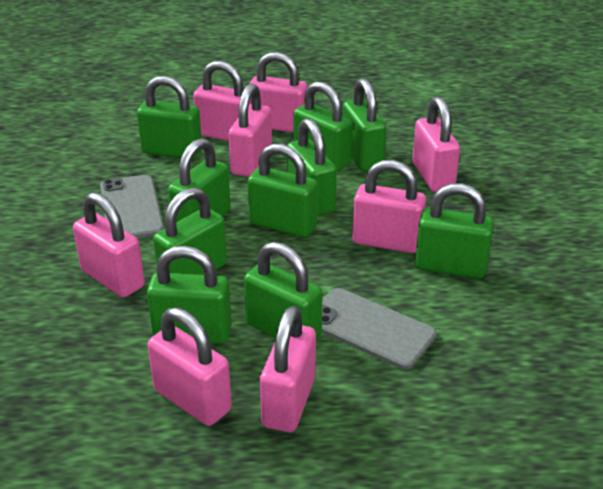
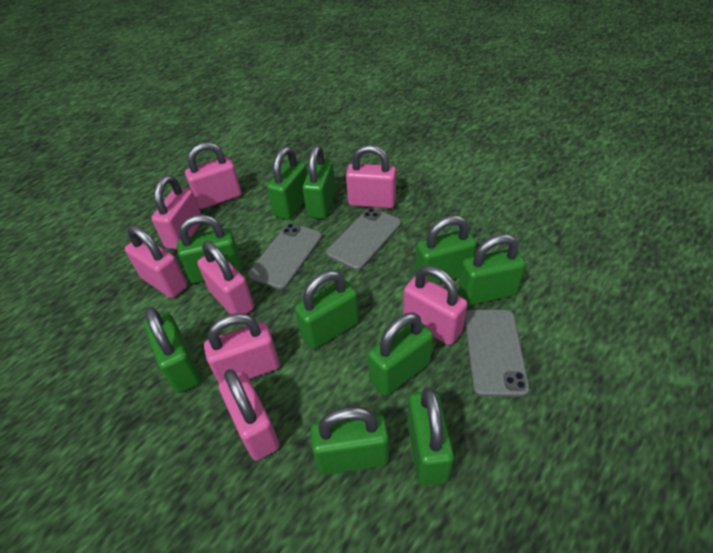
grey phone: [100,175,164,239] [322,288,436,369] = 2 -> [248,223,322,290] [326,208,401,270] [465,310,530,397] = 3

